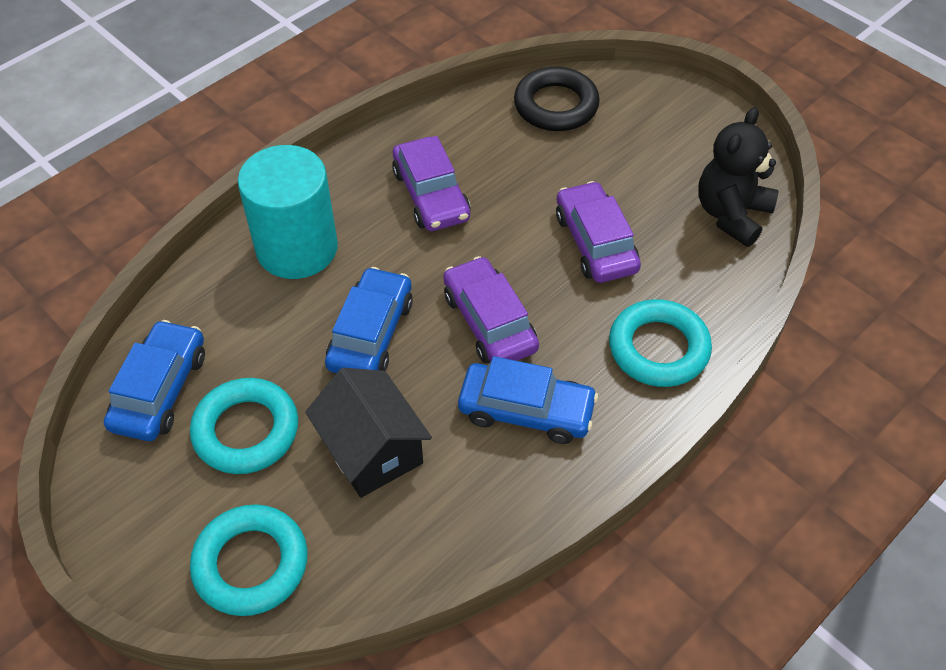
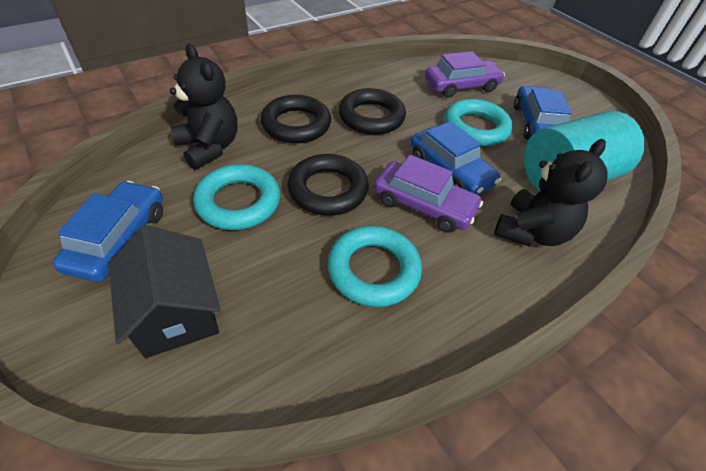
black ring: [514,67,600,131] = 1 -> [260,95,331,143] [287,154,369,216] [339,88,406,135] = 3
black teddy bear: [698,107,778,247] = 1 -> [170,44,237,170] [494,139,607,246] = 2
purple car: [392,136,471,231] [443,256,539,364] [556,181,641,283] = 3 -> [374,155,483,233] [425,51,505,98] = 2

